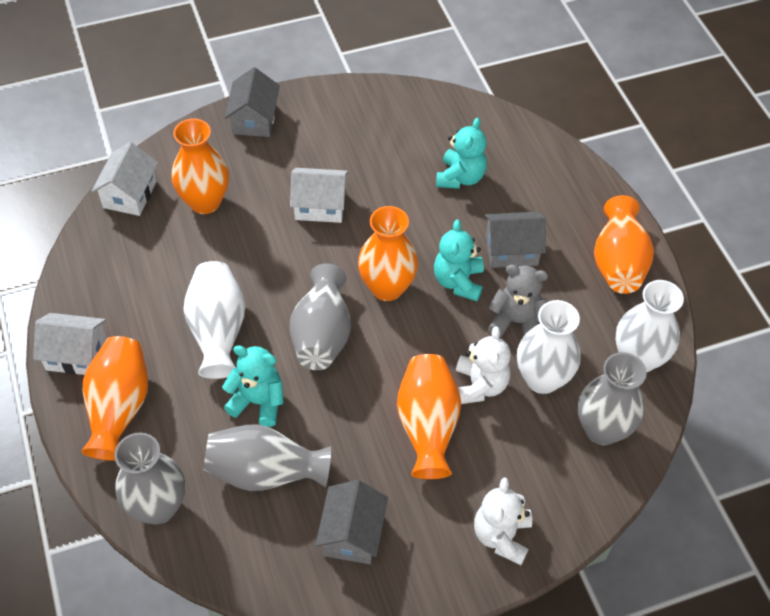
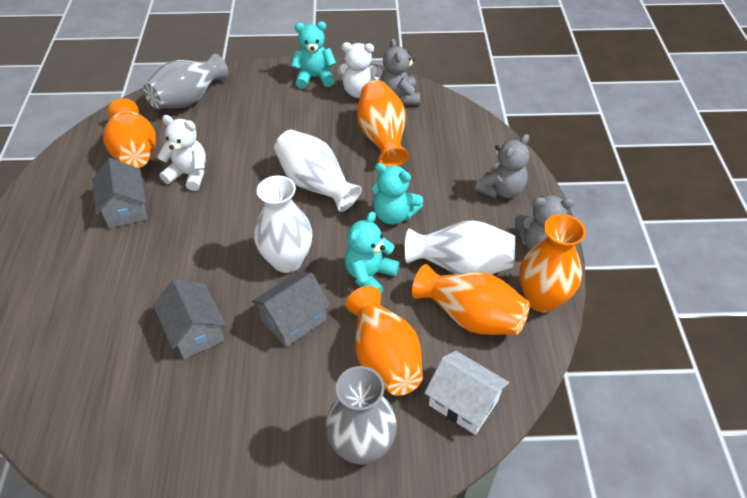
grey teddy bear: [488,265,548,337] = 1 -> [380,38,420,105] [475,134,530,198] [515,195,574,250] = 3
grey vase: [114,432,185,524] [203,425,331,491] [290,263,351,370] [578,352,647,445] = 4 -> [143,53,228,109] [326,366,397,465] = 2
white house: [33,313,107,375] [91,142,158,216] [290,168,348,223] = 3 -> [424,351,509,435] = 1

